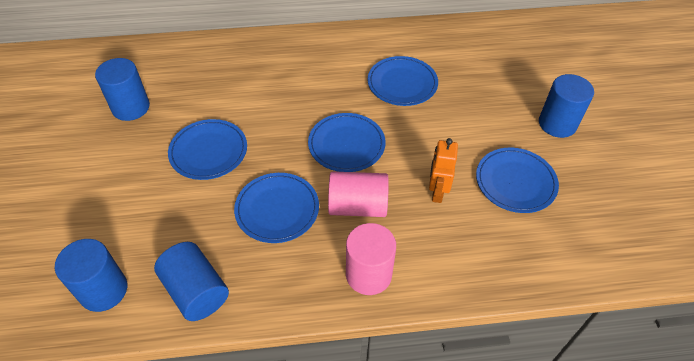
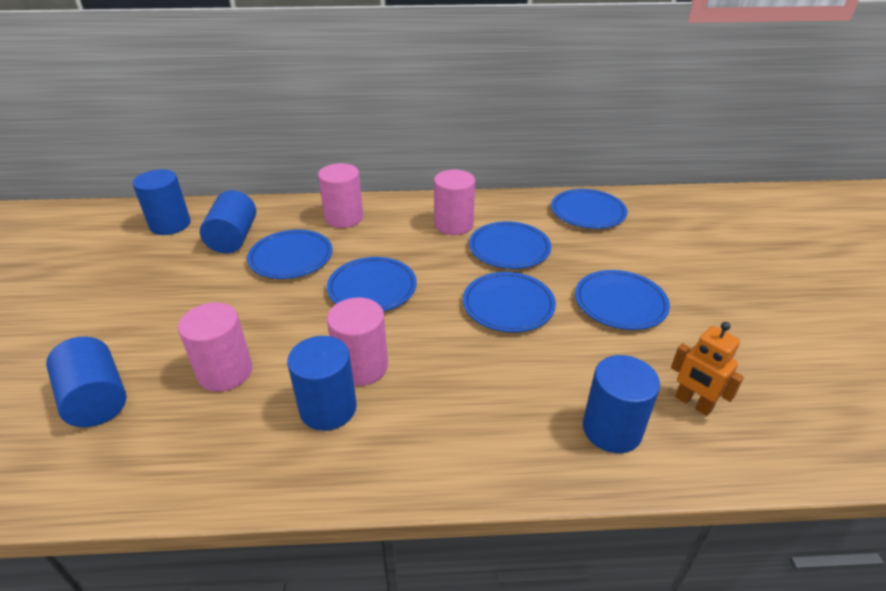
blue cylinder: [55,239,127,312] [95,58,150,121] [154,242,229,321] [539,74,594,138] = 4 -> [46,337,127,427] [132,169,191,235] [200,190,256,253] [287,336,357,431] [583,355,660,453] = 5
blue plate: [168,119,247,180] [234,173,319,243] [308,113,385,172] [367,56,438,106] [476,148,559,213] = 5 -> [247,230,332,279] [327,257,417,312] [463,272,556,332] [469,221,551,269] [551,189,628,229] [575,270,670,330] = 6
pink cylinder: [328,171,389,217] [346,223,396,295] = 2 -> [178,302,253,392] [318,163,363,228] [327,297,388,386] [434,170,475,235] = 4

